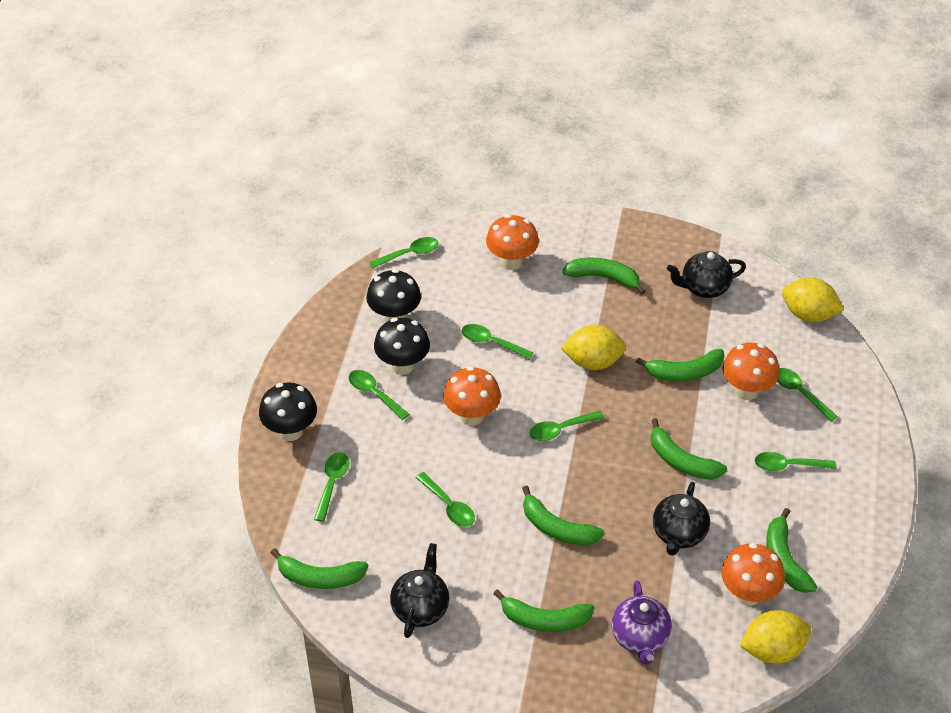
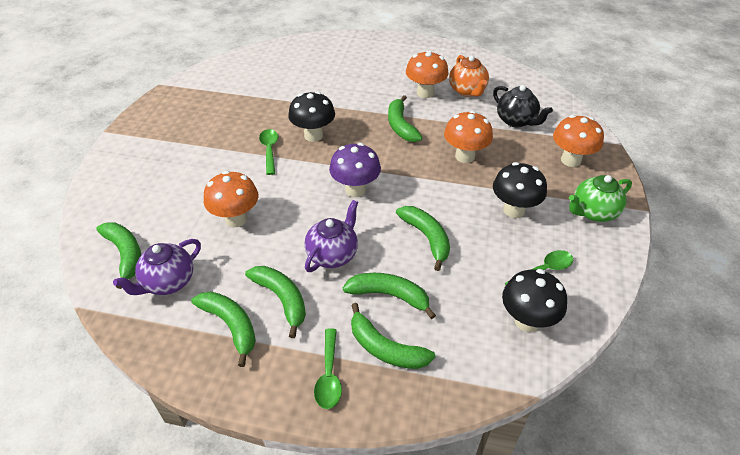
black teapot: [390,543,450,638] [653,482,710,556] [667,251,746,298] = 3 -> [493,85,553,128] = 1
green spoon: [314,452,350,522] [348,370,409,420] [369,237,438,268] [416,472,475,527] [462,324,533,359] [529,411,605,441] [755,452,836,471] [777,368,838,422] = 8 -> [259,129,278,175] [314,328,342,409] [505,250,573,285] = 3
green teapot: none = 0 -> [569,175,632,222] = 1
orange teapot: none = 0 -> [449,55,489,97] = 1
purple mushroom: none = 0 -> [329,143,381,197] = 1
purple teapot: [612,580,672,665] = 1 -> [113,239,201,295] [305,200,358,272] = 2
yellow lemon: [561,325,626,370] [739,610,811,664] [782,278,844,322] = 3 -> none = 0

